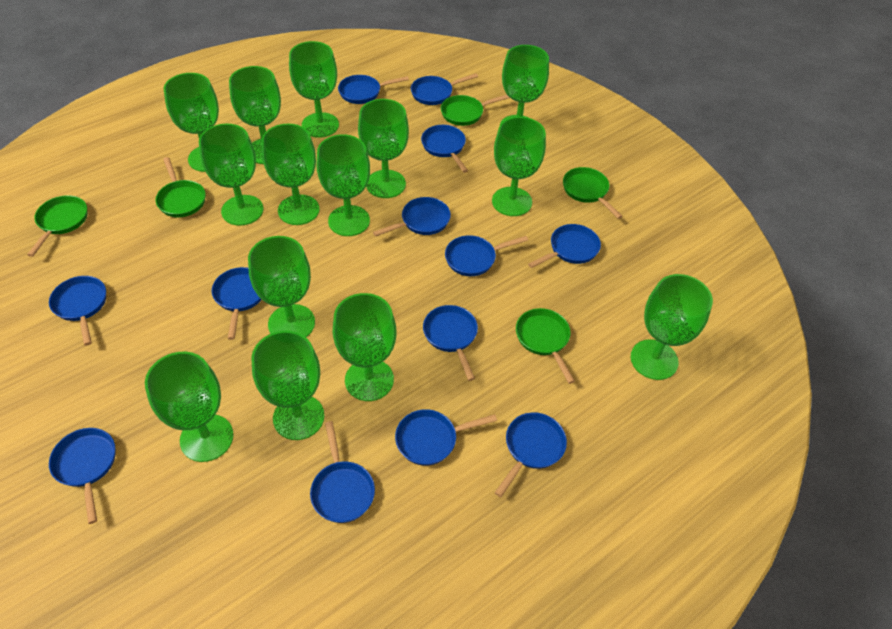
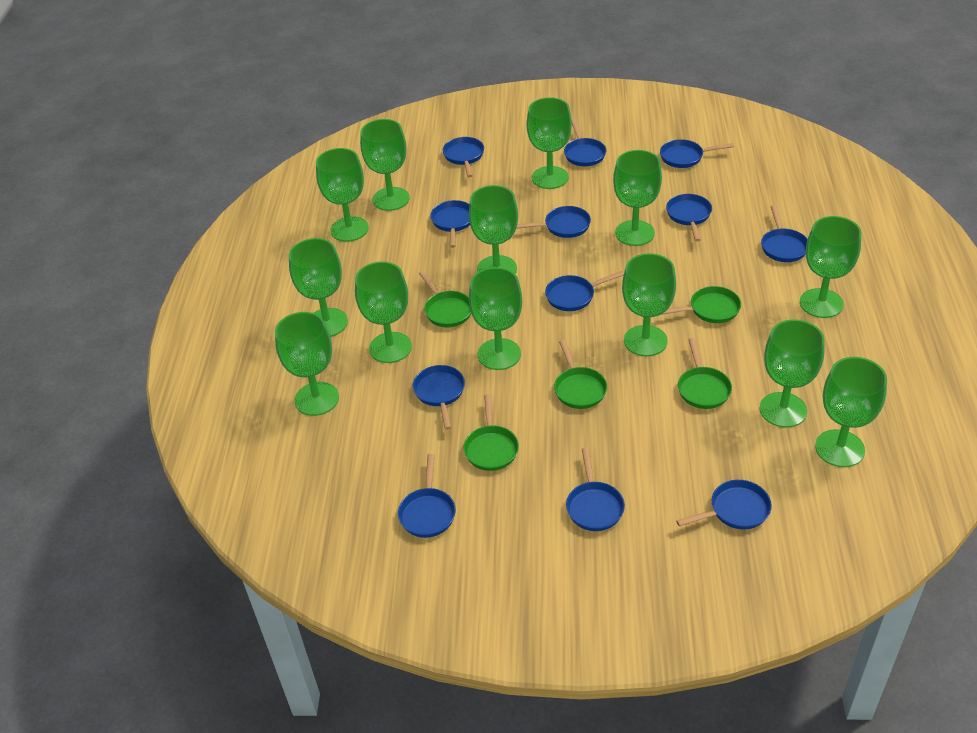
blue pan: [49,276,106,346] [49,428,115,524] [212,267,262,340] [310,421,375,523] [338,75,409,104] [373,197,451,236] [395,409,497,466] [411,73,478,105] [421,125,468,173] [423,305,478,381] [445,235,528,276] [495,412,567,497] [528,224,601,268] = 13 -> [398,454,456,538] [413,365,465,430] [430,200,470,248] [443,137,484,178] [516,206,591,238] [545,271,624,311] [564,119,606,166] [566,448,625,531] [660,139,734,168] [666,194,712,241] [676,480,772,529] [761,205,807,262] = 12
green goblet: [145,352,234,462] [163,73,219,172] [199,124,263,226] [229,66,281,164] [248,236,315,337] [251,331,324,440] [262,124,320,225] [289,41,339,138] [316,134,370,236] [333,293,396,401] [358,99,409,198] [492,117,546,216] [500,45,549,124] [631,274,713,380] = 14 -> [275,312,339,416] [289,238,348,337] [316,148,369,242] [355,262,412,363] [360,119,410,211] [469,185,518,274] [469,267,522,370] [527,97,572,189] [613,150,662,246] [622,253,676,356] [760,320,825,428] [800,216,861,318] [815,357,887,467] = 13

